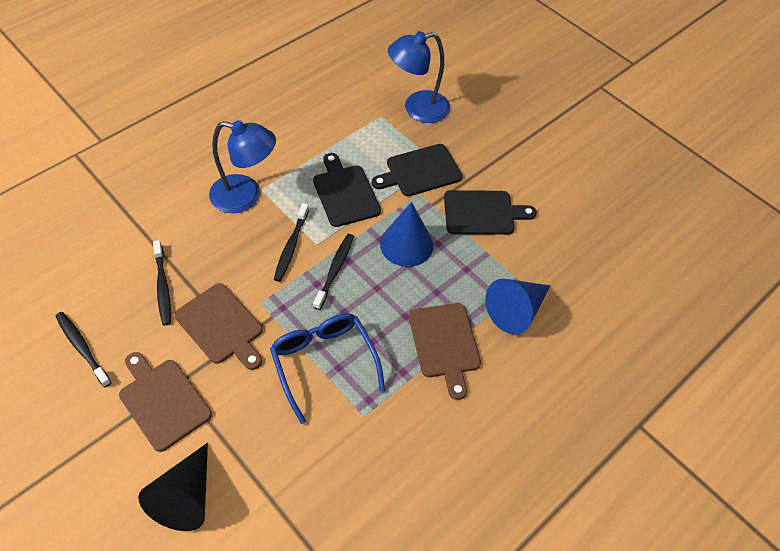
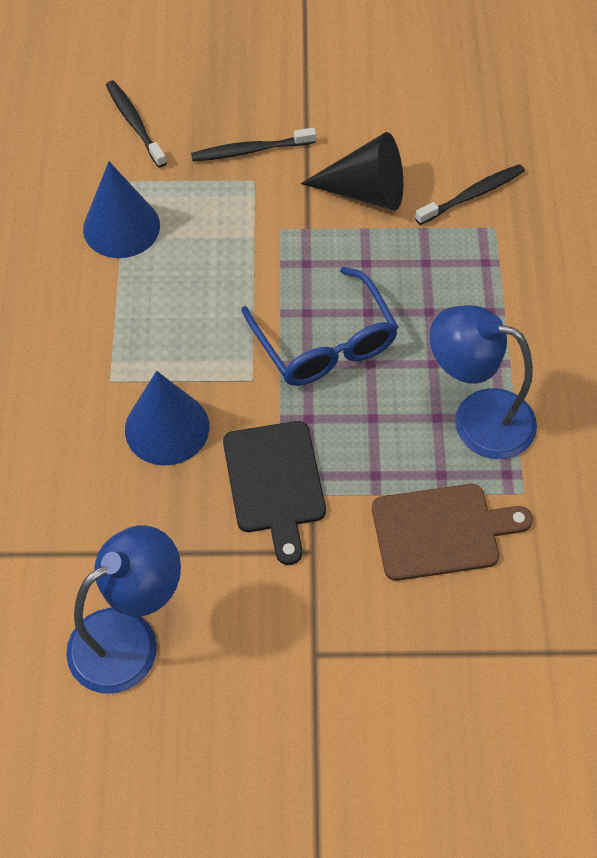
black cutting board: [313,153,381,227] [372,144,463,196] [444,190,537,235] = 3 -> [223,421,326,565] = 1
black toothbrush: [56,312,112,387] [153,240,171,326] [274,203,309,282] [313,234,354,310] = 4 -> [106,81,167,168] [191,128,316,161] [415,164,525,225] = 3
brown cutting board: [119,352,212,452] [174,283,262,370] [409,303,481,400] = 3 -> [372,484,533,581] = 1

